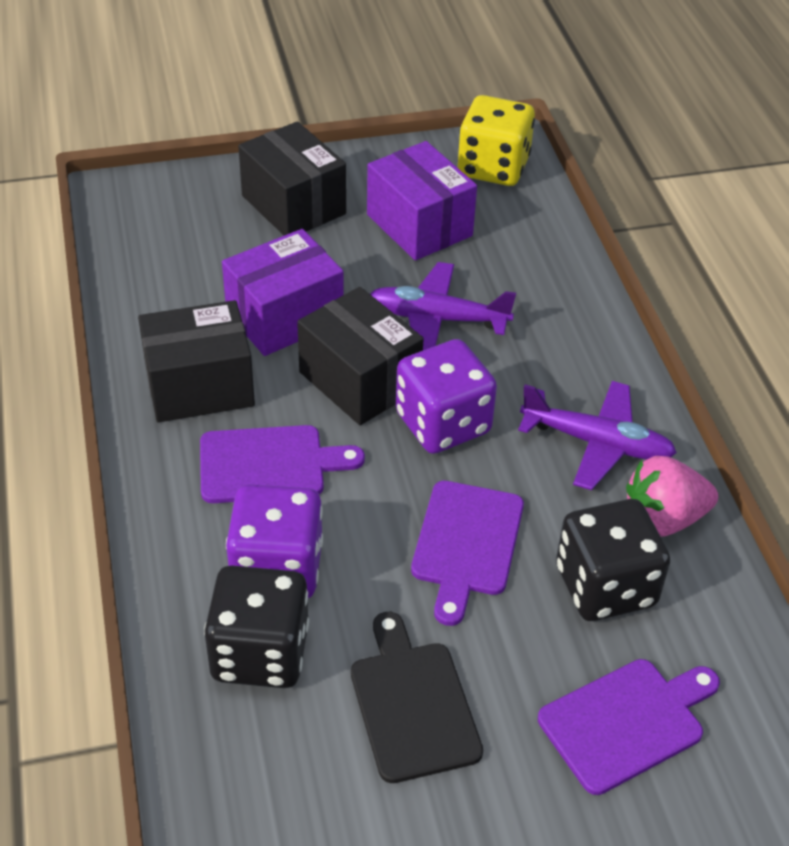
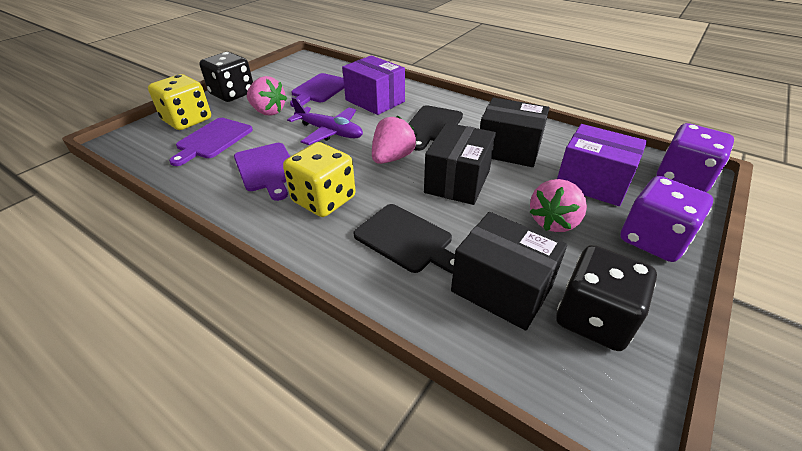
black cutting board: [351,612,483,783] = 1 -> [354,204,455,274] [408,105,463,151] = 2
pink strawberry: [626,456,718,536] = 1 -> [247,76,287,116] [372,116,416,164] [530,179,587,232] = 3
purple plane: [370,262,516,350] [518,381,677,490] = 2 -> [287,97,363,145] = 1
yellow dice: [458,95,535,186] = 1 -> [148,74,211,130] [283,142,356,217] = 2

